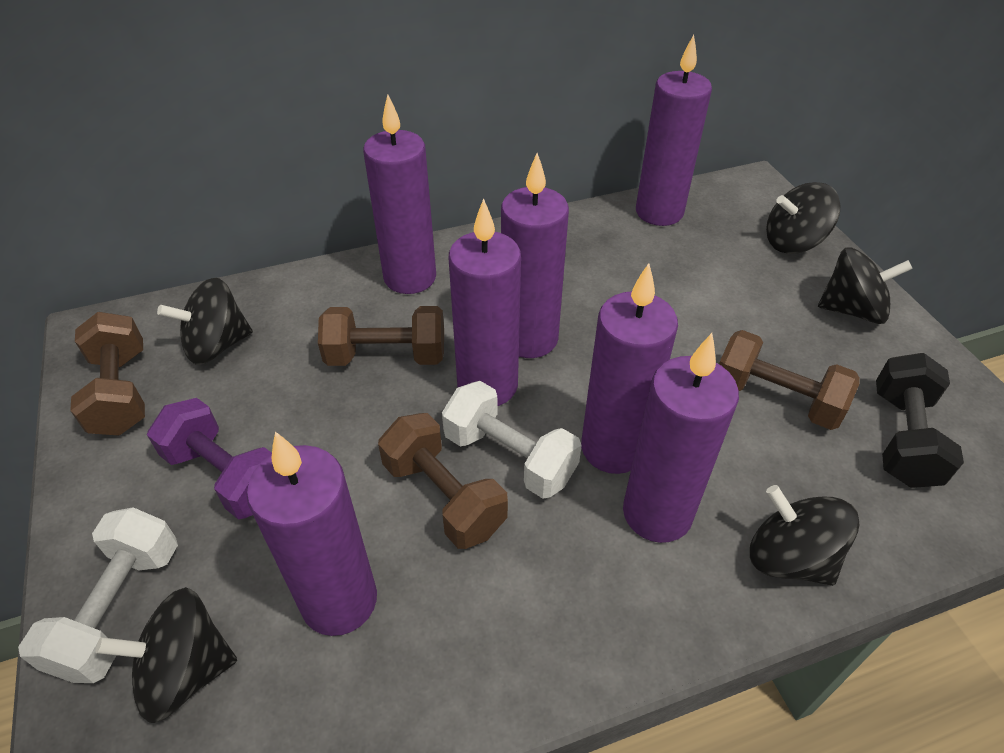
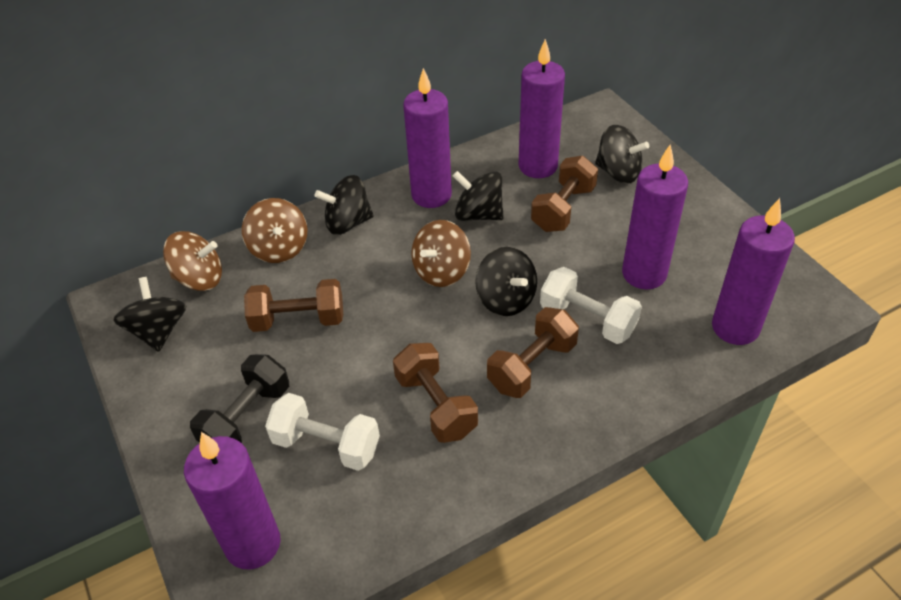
brown spinning top: none = 0 -> [163,231,222,291] [242,198,307,263] [411,220,471,287] = 3
purple candle: [246,431,377,636] [363,95,436,294] [449,198,521,406] [501,153,569,358] [581,263,678,474] [623,333,739,543] [636,35,712,226] = 7 -> [184,432,281,570] [403,68,452,208] [518,39,565,178] [622,145,688,290] [712,198,795,345] = 5
purple dumbbell: [147,398,272,519] = 1 -> none = 0

